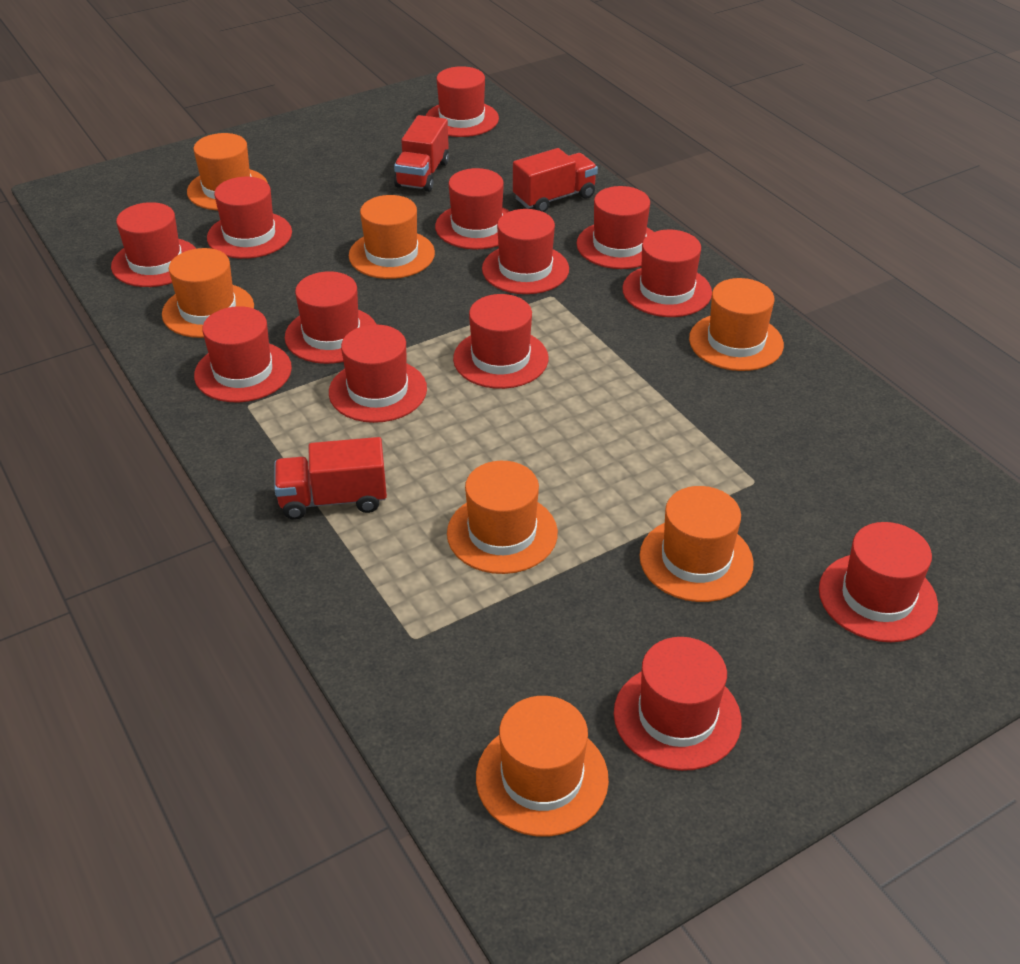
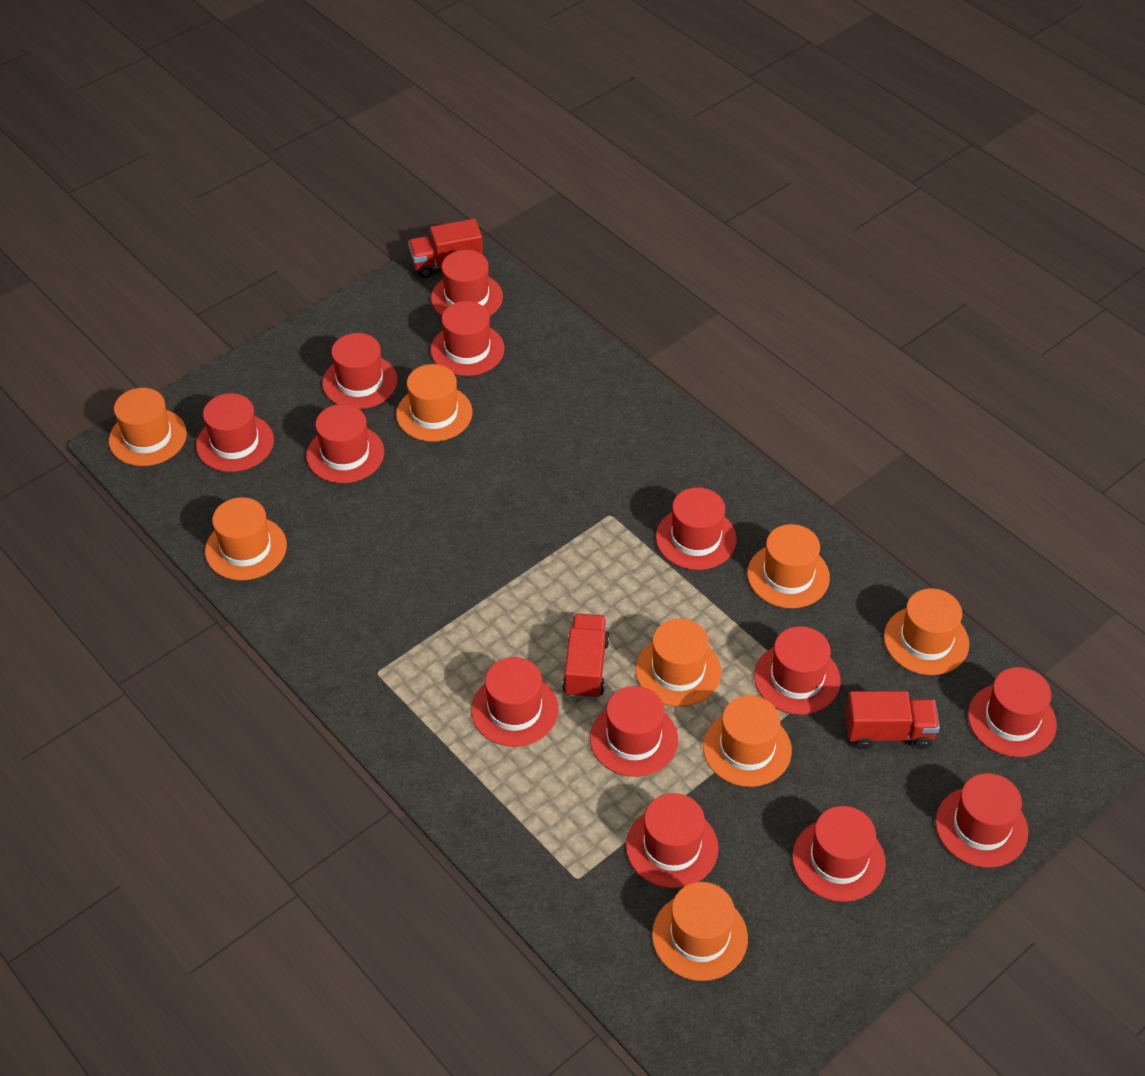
orange hat: [162,248,254,338] [187,133,268,210] [349,195,435,279] [447,461,558,574] [476,696,609,836] [640,486,754,602] [689,278,784,371] = 7 -> [109,388,187,466] [205,497,287,580] [396,364,473,442] [635,619,721,707] [652,882,748,981] [703,696,792,787] [747,524,830,608] [884,589,969,675] = 8

